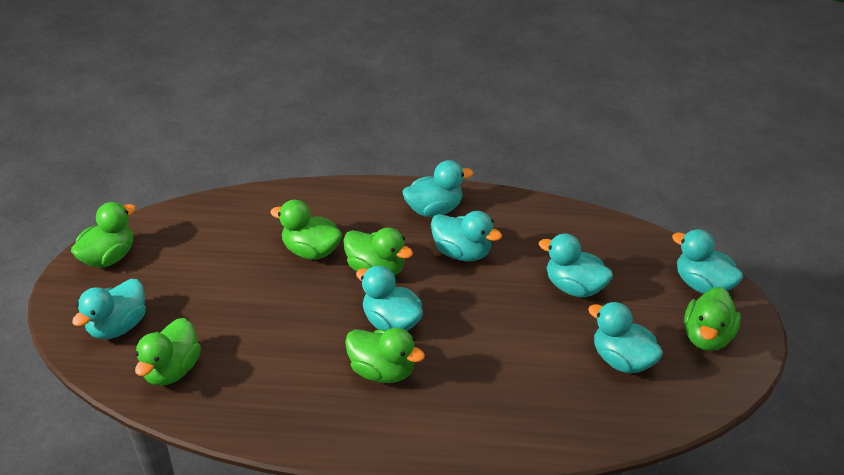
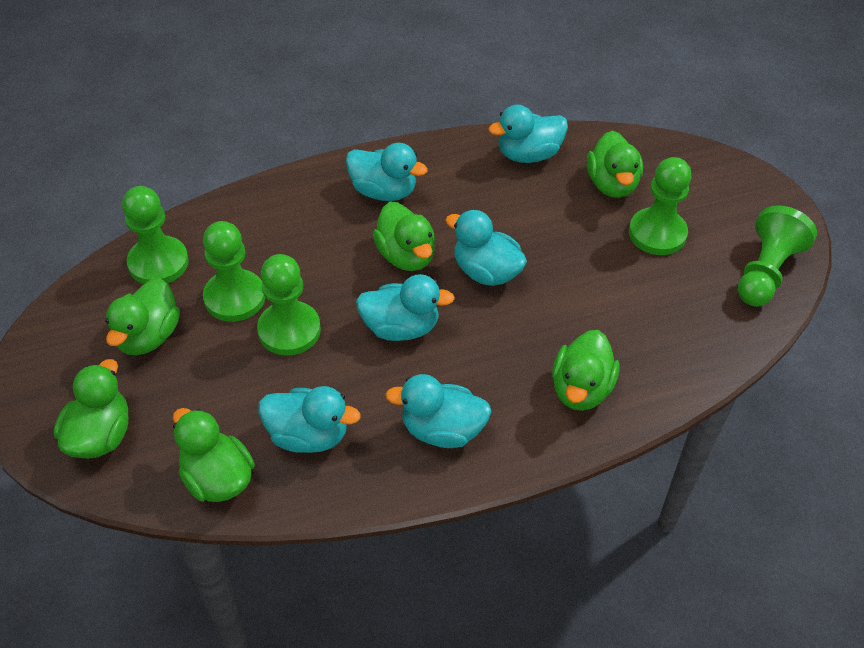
green pawn: none = 0 -> [122,186,189,284] [203,221,265,322] [257,254,321,356] [629,157,692,255] [738,205,817,307] = 5
turquoise duck: [72,279,146,339] [356,266,423,331] [403,160,473,217] [431,211,502,261] [539,233,613,298] [588,302,663,373] [672,229,743,294] = 7 -> [258,386,361,453] [346,143,428,201] [356,274,455,341] [385,374,492,448] [445,210,527,286] [488,105,568,163] = 6

